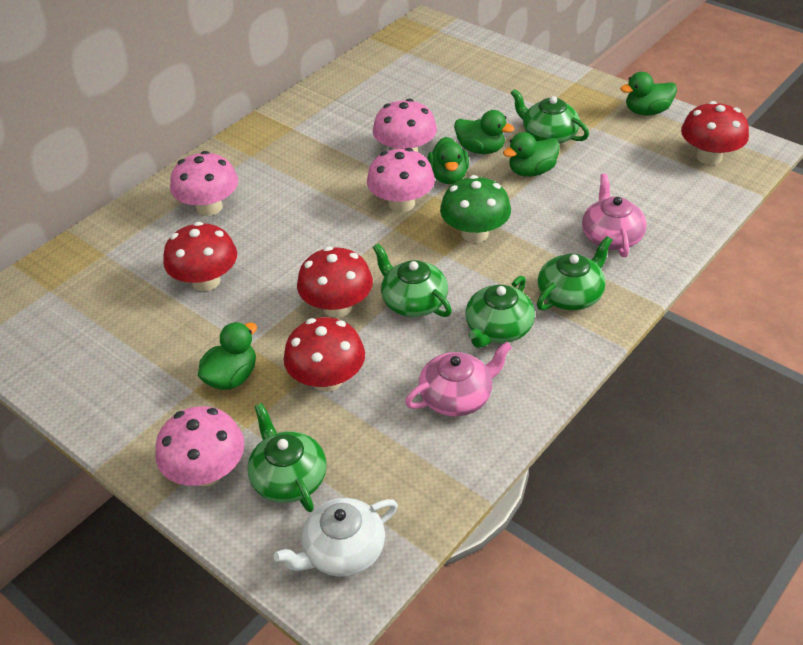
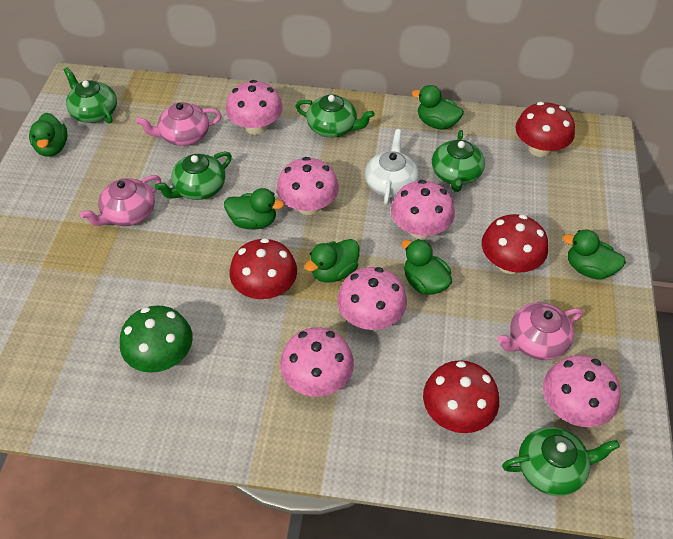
green duck: [198,322,257,390] [428,137,469,184] [454,110,514,154] [503,132,560,177] [620,72,677,115] = 5 -> [29,113,68,157] [224,188,284,230] [305,239,359,283] [401,239,452,294] [412,85,464,130] [563,230,626,279] = 6
pink mushroom: [155,406,245,486] [170,151,238,216] [367,148,435,212] [373,99,437,152] = 4 -> [226,80,283,135] [277,157,339,215] [280,327,354,397] [337,267,407,330] [391,180,455,239] [543,355,621,427] = 6
pink teapot: [405,342,512,417] [582,173,647,257] = 2 -> [80,175,161,226] [136,102,222,146] [497,303,583,360] = 3

